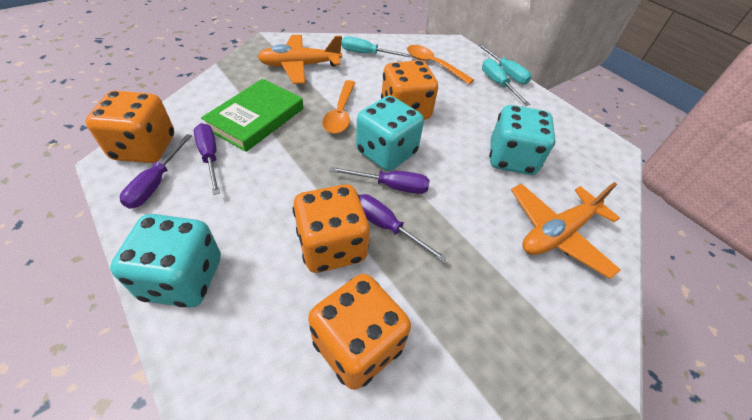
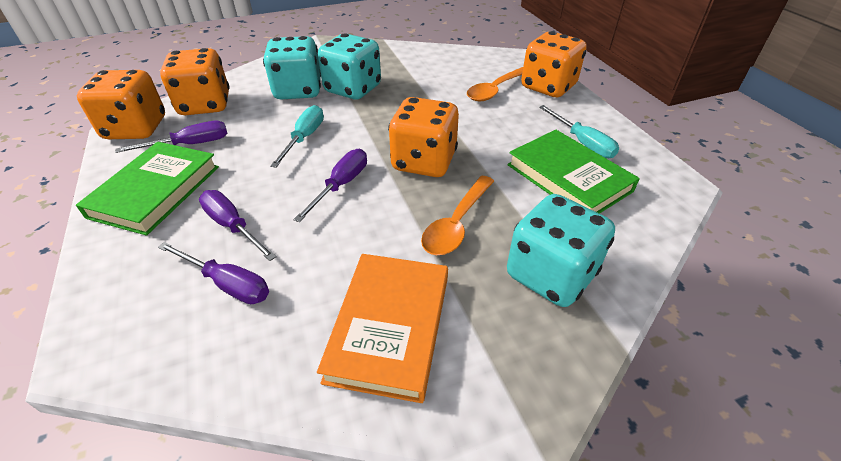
green book: [201,79,304,152] = 1 -> [76,142,219,236] [507,130,640,214] = 2
orange book: none = 0 -> [317,254,448,403] = 1
orange plane: [258,35,342,84] [511,182,621,279] = 2 -> none = 0
turquoise screwdriver: [342,36,412,58] [478,44,532,84] [482,59,530,106] = 3 -> [270,105,324,168] [539,105,619,158] = 2

